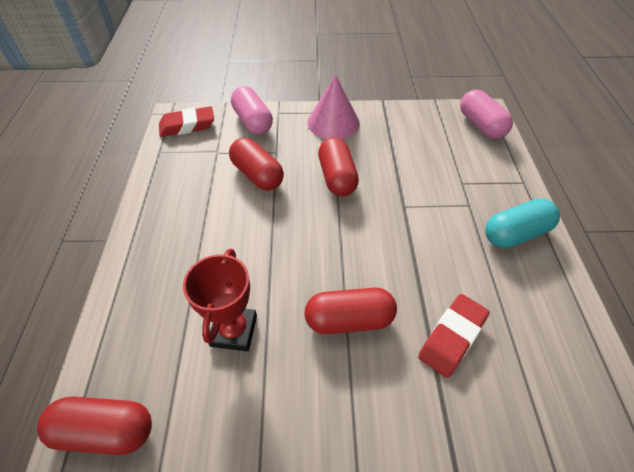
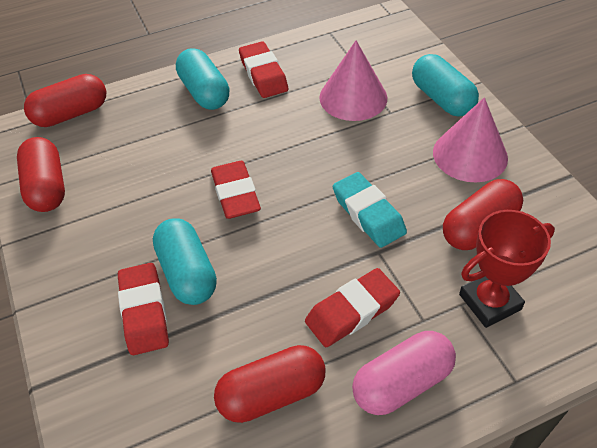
pink capsule: [231,86,273,134] [460,90,513,139] = 2 -> [352,331,456,415] = 1
pink cone: [308,75,360,139] = 1 -> [319,40,387,121] [433,97,508,183] = 2
red eraser: [159,106,214,137] [418,294,490,378] = 2 -> [118,263,169,355] [211,161,261,219] [239,41,288,98] [305,268,400,347] = 4
turquoise capsule: [485,199,560,248] = 1 -> [153,218,217,305] [176,48,230,110] [412,54,479,116] = 3
turquoise eraser: none = 0 -> [333,172,407,248] = 1

